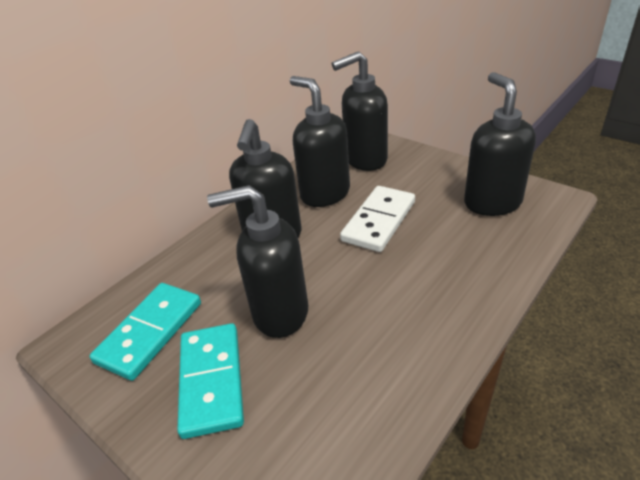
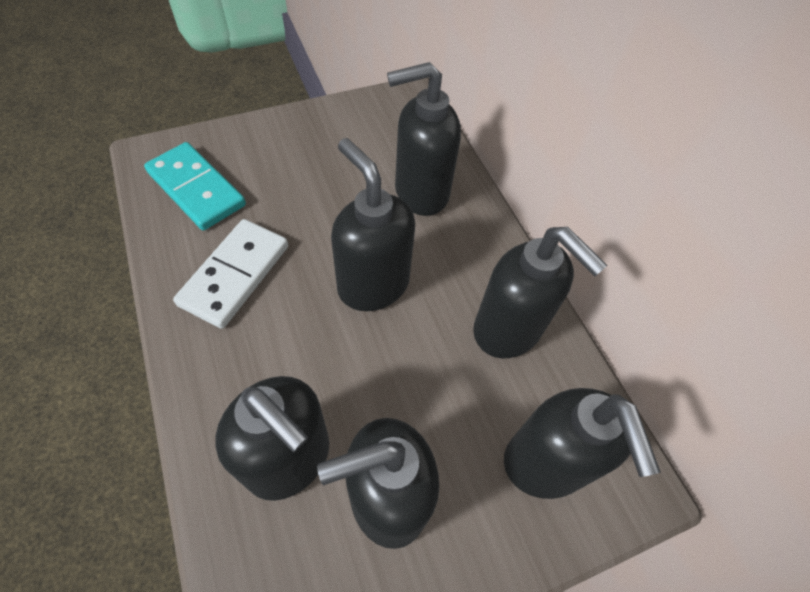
black soap dispenser: [207,185,308,338] [229,119,302,238] [290,76,350,207] [332,51,388,171] [464,72,536,216] = 5 -> [215,376,329,501] [317,418,439,549] [331,138,415,311] [387,62,461,216] [473,227,608,358] [504,388,660,499] = 6
turquoise domino: [90,283,201,381] [177,323,244,439] = 2 -> [144,142,246,230] = 1

